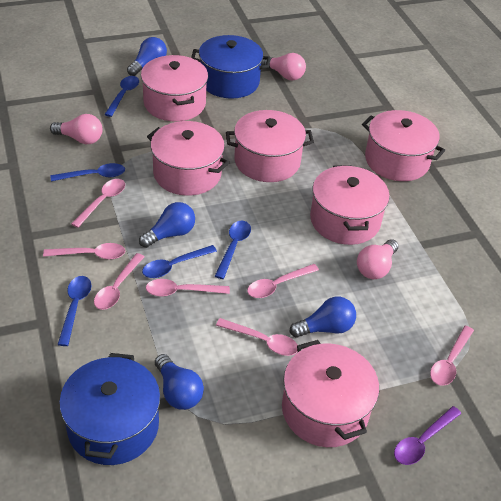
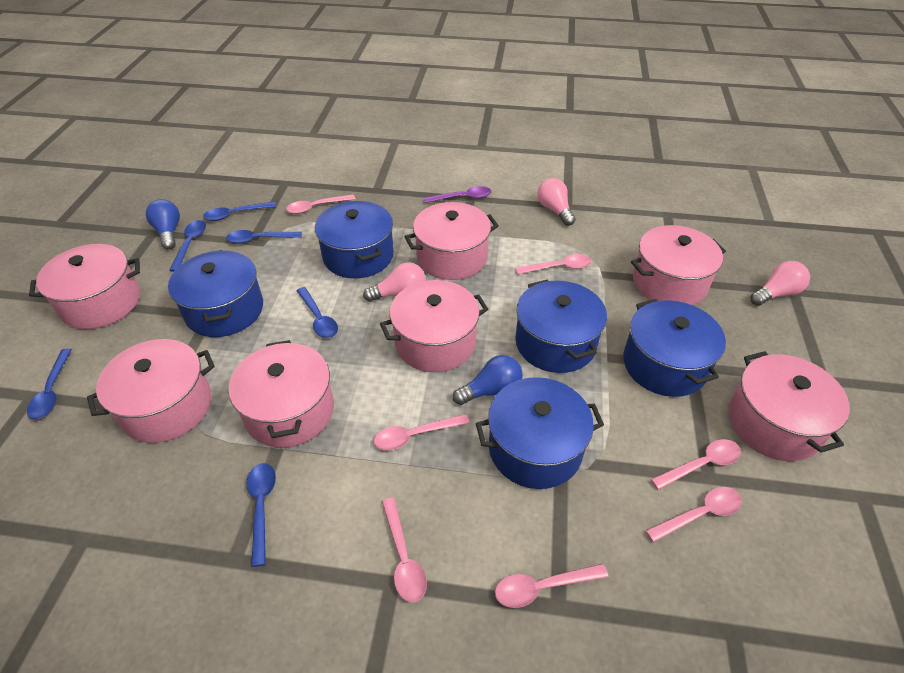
blue light bulb: [127,37,167,76] [139,202,195,248] [155,354,204,410] [290,296,356,338] = 4 -> [146,199,180,249] [453,355,523,405] = 2
blue pot: [59,353,160,465] [191,35,270,99] = 2 -> [168,250,263,337] [315,201,394,278] [476,377,604,489] [515,280,607,373] [623,299,726,397] = 5
blue spoon: [51,163,125,181] [57,276,92,346] [104,76,139,117] [142,245,217,278] [215,221,251,279] = 5 -> [27,349,72,419] [169,220,206,272] [203,202,276,221] [226,230,302,244] [246,463,276,567] [297,287,338,338] = 6
pink pot: [141,55,208,121] [147,121,229,196] [226,110,314,182] [282,340,379,447] [310,165,390,245] [362,110,445,181] = 6 -> [29,244,140,329] [87,339,215,443] [228,340,334,448] [380,280,488,372] [405,202,499,280] [631,225,726,305] [728,351,850,461] = 7

